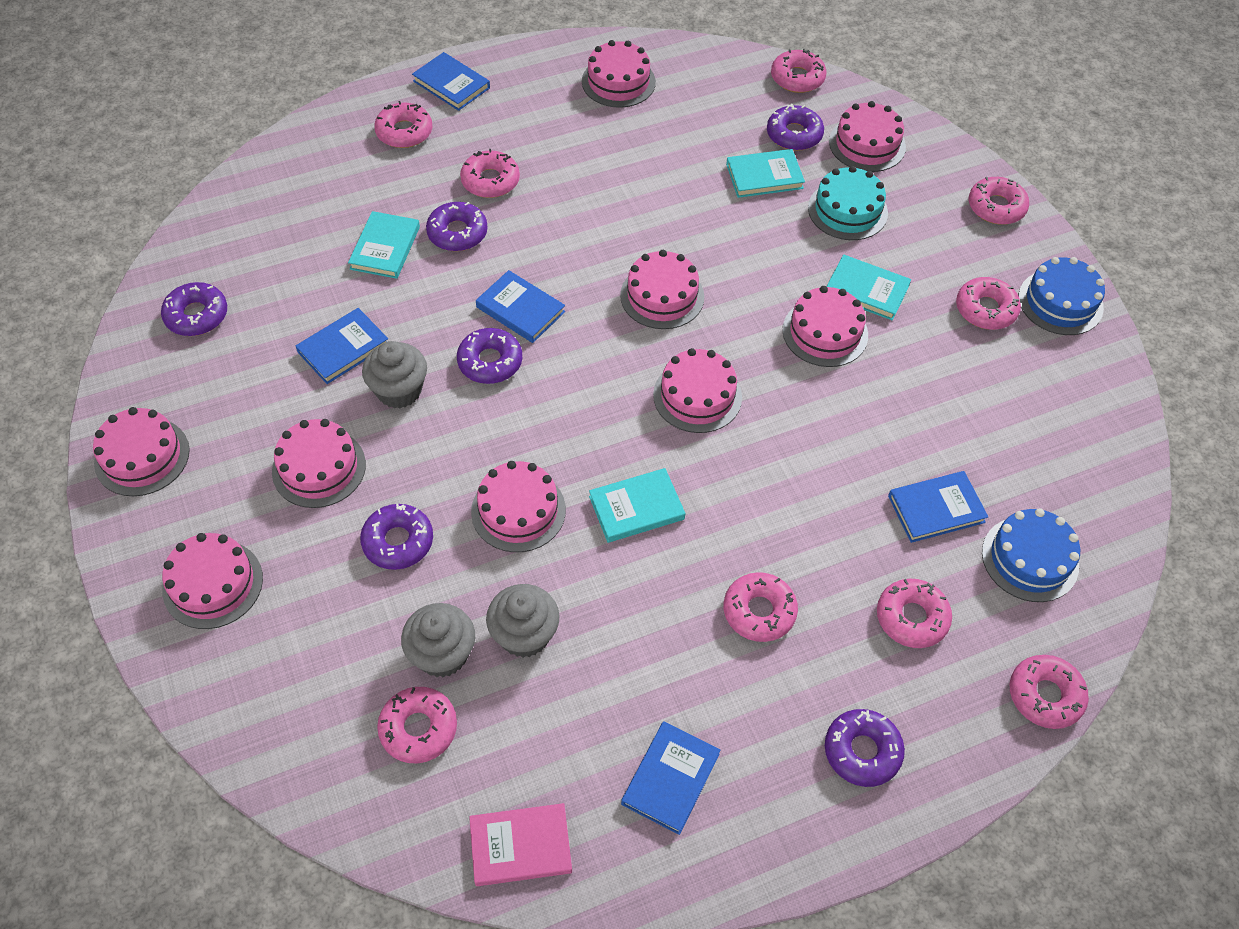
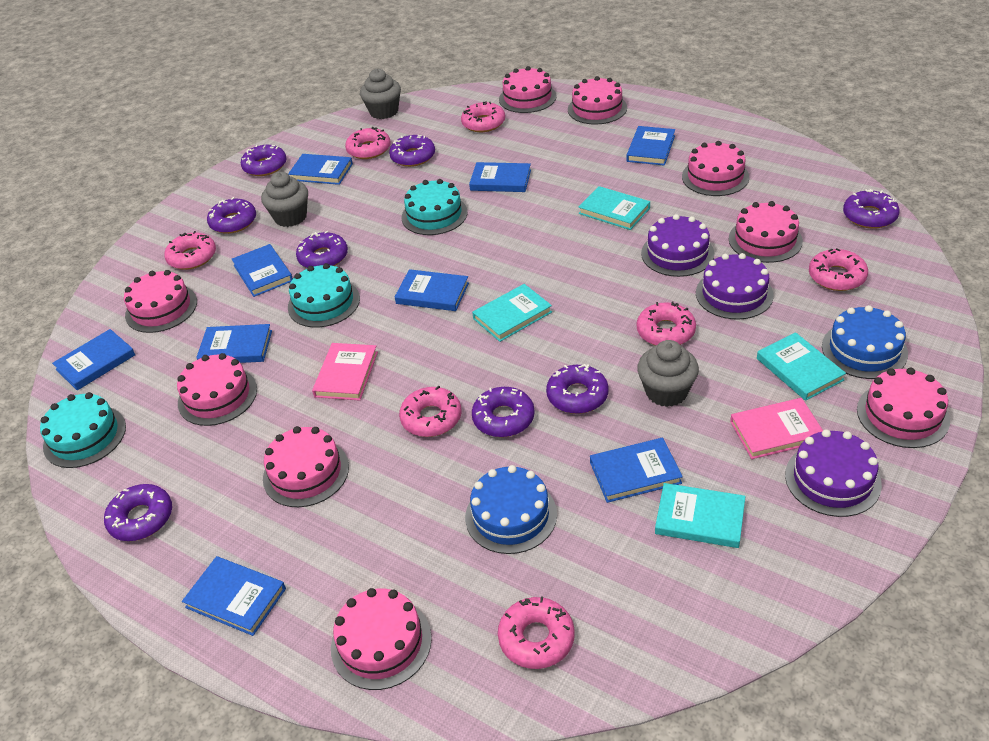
blue book: [296,308,388,384] [412,52,490,111] [476,270,565,343] [621,721,720,835] [888,471,989,543] = 5 -> [52,329,135,390] [182,556,286,636] [196,324,272,363] [232,244,293,297] [288,154,353,185] [395,269,469,311] [469,162,531,192] [590,438,683,503] [626,126,675,166] = 9
pink book: [469,803,572,886] = 1 -> [312,343,378,401] [730,398,823,459] = 2
pink donut: [374,101,432,148] [377,687,457,763] [460,149,520,198] [724,572,798,642] [771,49,826,93] [877,579,952,648] [956,277,1021,330] [969,177,1029,225] [1010,655,1089,729] = 9 -> [164,231,216,270] [345,127,391,159] [399,386,461,437] [461,101,505,132] [498,596,575,669] [637,302,696,346] [809,248,868,291] = 7
purple cake: none = 0 -> [641,214,714,277] [696,253,774,320] [785,429,882,517] = 3
purple donut: [161,282,227,336] [360,504,433,570] [426,202,488,251] [457,328,522,384] [767,104,824,151] [825,709,905,787] = 6 -> [104,484,172,541] [207,197,256,234] [241,145,287,176] [296,231,348,268] [389,135,435,167] [472,387,535,437] [546,364,609,414] [843,189,900,229] = 8
turquoise cake: [808,166,888,240] = 1 -> [40,392,126,468] [288,263,360,327] [401,179,468,235] = 3

